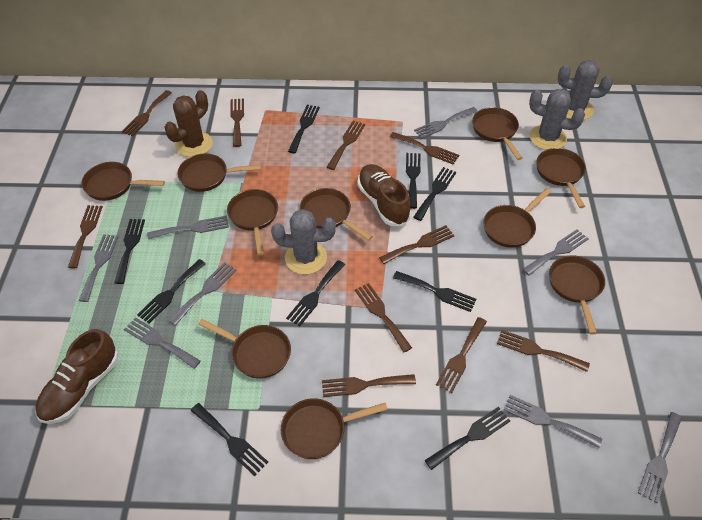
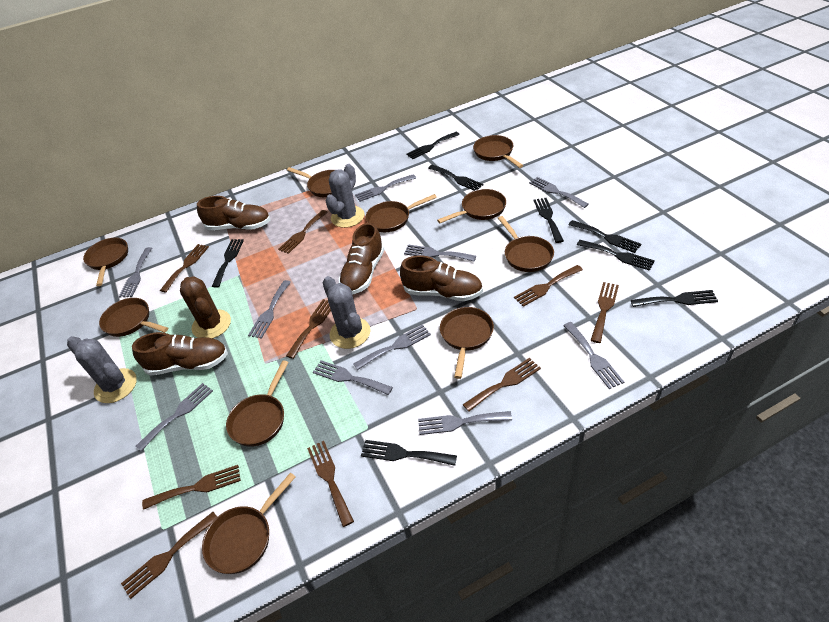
black fork: [114,219,145,284] [137,259,206,323] [191,403,268,476] [286,260,345,326] [288,105,320,154] [393,271,476,312] [406,153,420,209] [413,167,456,221] [424,407,510,470] = 9 -> [212,239,244,287] [361,440,457,466] [406,132,460,159] [428,165,483,191] [533,198,564,243] [569,220,641,253] [577,240,655,271] [631,290,718,307] = 8
brown fork: [68,205,103,268] [122,90,172,136] [230,98,244,147] [322,374,416,397] [327,121,365,170] [355,283,412,353] [379,225,455,264] [390,132,459,165] [436,317,487,393] [497,330,590,372] = 10 -> [121,512,217,599] [142,465,241,510] [160,244,209,292] [278,210,328,254] [286,299,331,359] [307,441,354,527] [463,358,541,412] [514,265,583,307] [590,282,619,343] = 9
brown shoe: [36,329,119,424] [357,164,411,226] = 2 -> [132,332,228,376] [197,196,270,230] [339,223,385,294] [400,256,483,301] = 4
grey fork: [79,234,119,302] [124,317,201,369] [147,215,229,239] [168,262,237,326] [414,107,478,139] [504,395,602,448] [522,229,589,276] [638,412,682,503] = 8 -> [119,247,152,298] [136,383,213,451] [248,280,291,339] [313,360,393,395] [353,325,431,370] [355,174,416,202] [404,245,476,261] [418,411,512,435] [529,177,589,208] [563,322,624,389] = 10

